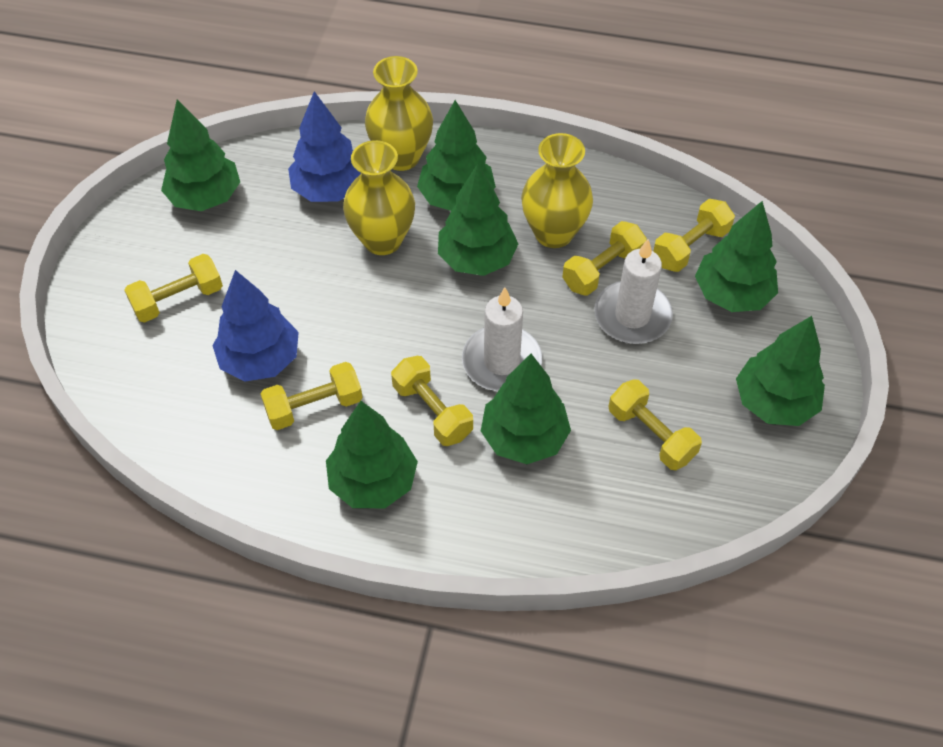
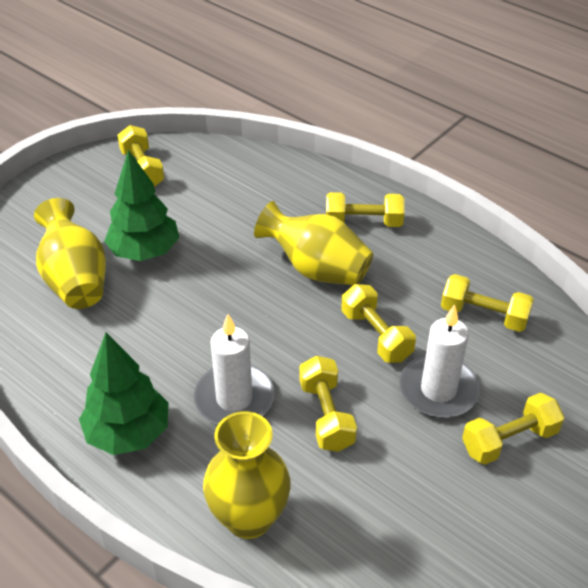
blue tree: [212,270,299,382] [288,91,361,202] = 2 -> none = 0
green tree: [161,100,240,211] [326,401,418,508] [417,100,496,211] [438,164,518,276] [481,354,571,464] [695,201,778,312] [736,316,825,426] = 7 -> [79,333,169,455] [104,150,179,261] = 2

